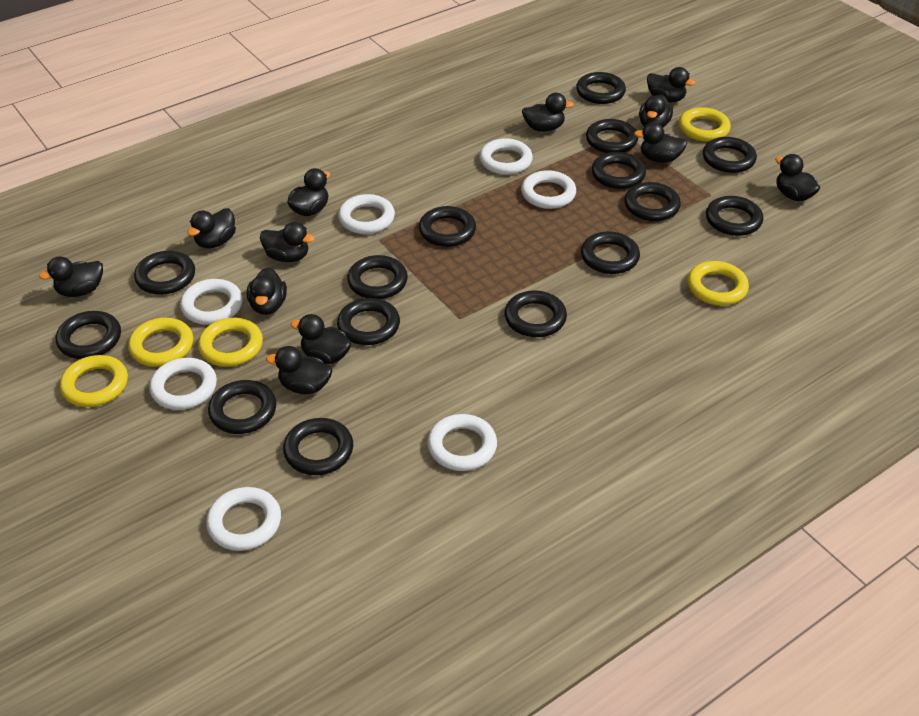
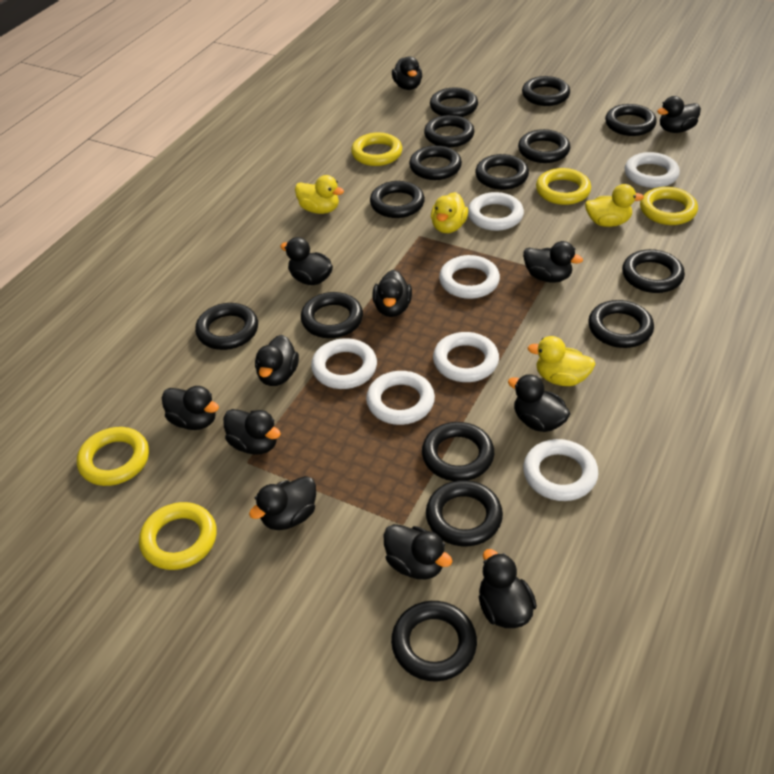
yellow duck: none = 0 -> [295,175,344,214] [431,192,468,233] [527,336,595,386] [585,184,644,227] = 4

